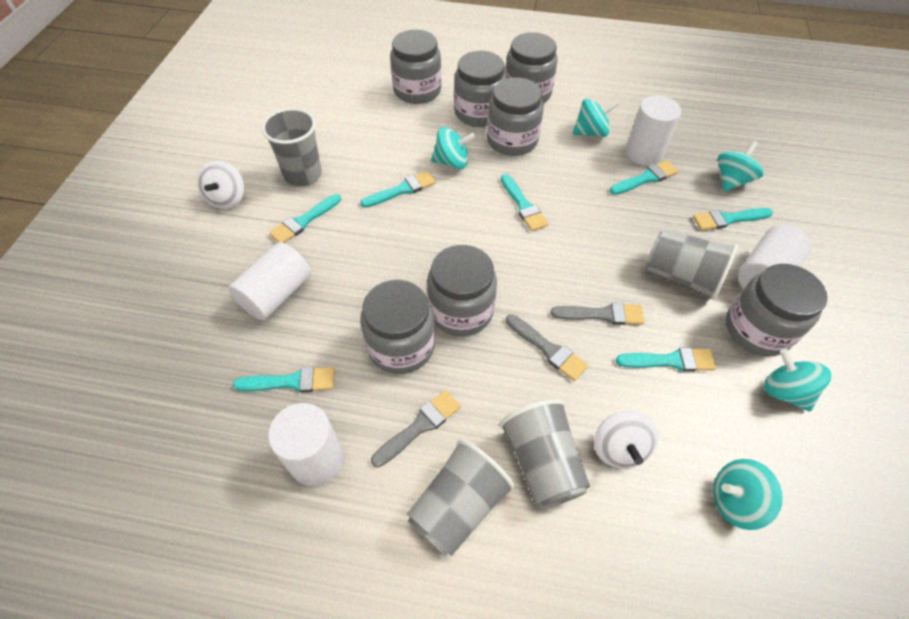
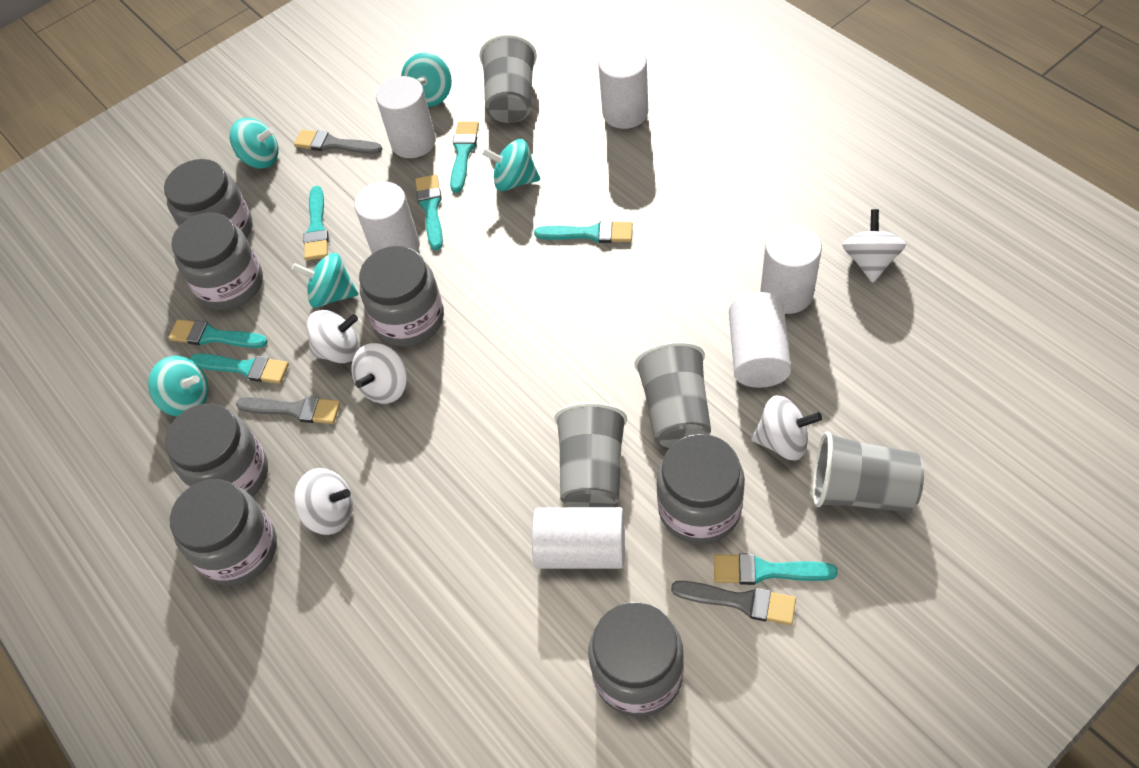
white cylinder: [229,242,311,321] [268,403,343,486] [626,96,681,166] [738,225,812,289] = 4 -> [354,181,420,254] [376,76,436,158] [532,507,625,569] [598,45,648,129] [729,292,791,388] [761,224,822,314] = 6
white spinning top: [197,160,244,209] [594,411,658,468] = 2 -> [294,468,353,535] [306,310,359,363] [351,343,407,404] [751,395,822,460] [842,209,906,283] = 5

